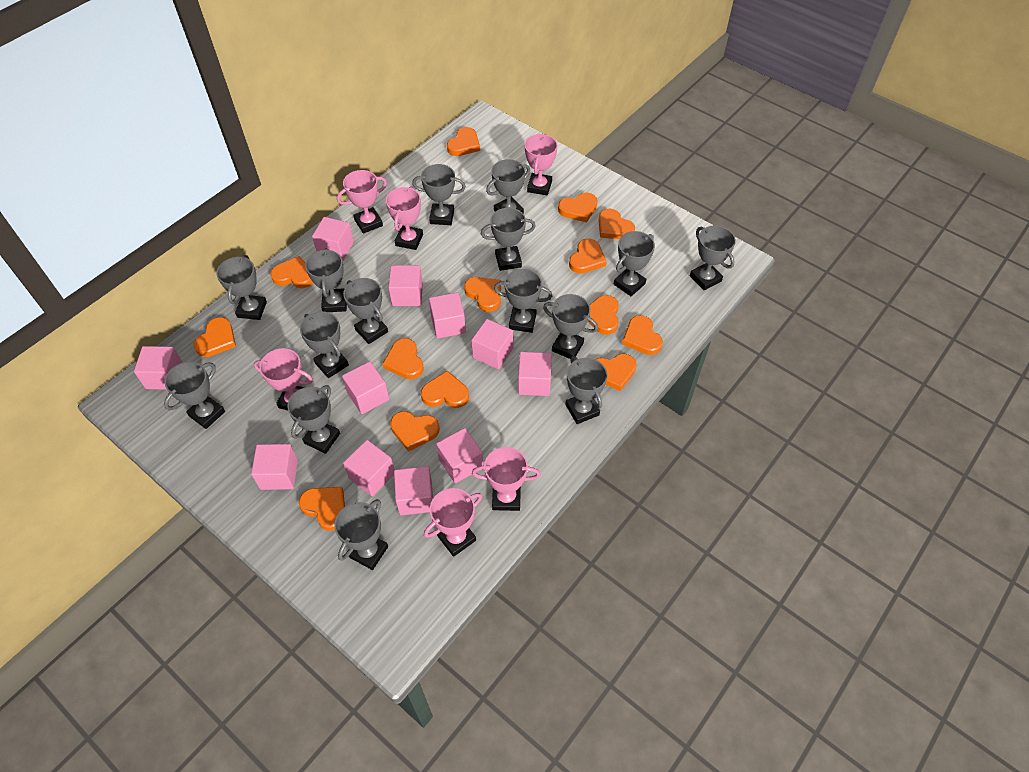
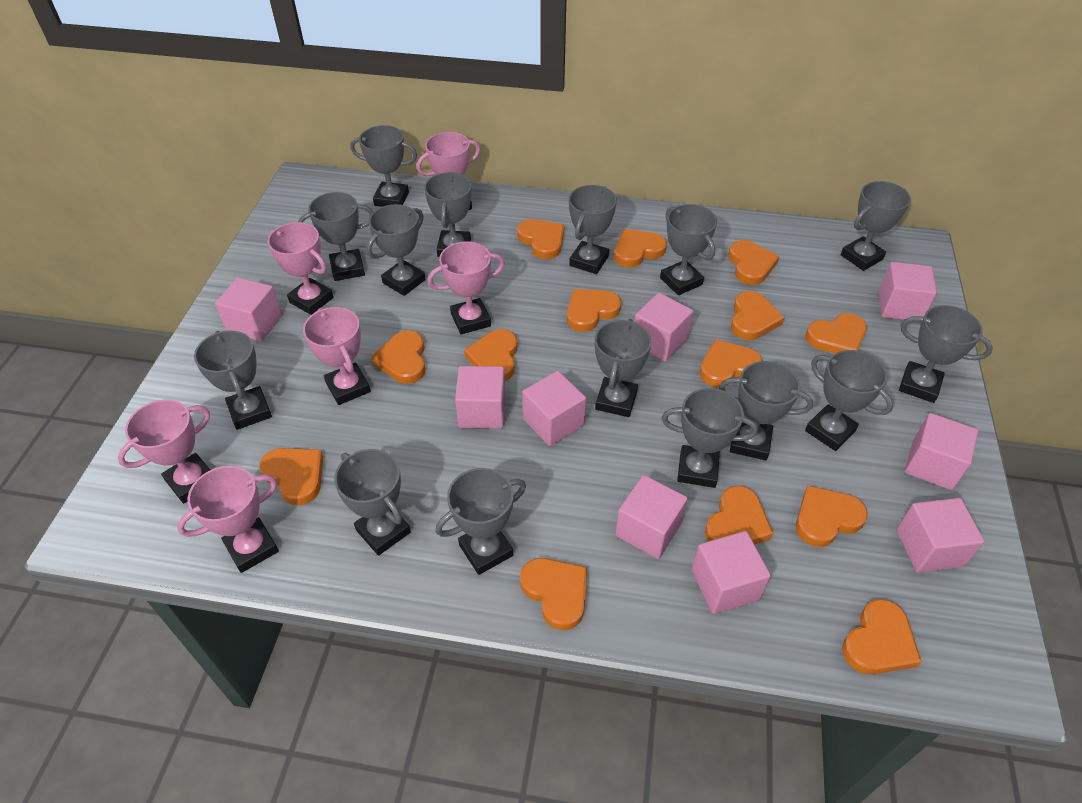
pink cube: [134,346,183,390] [251,444,298,490] [312,217,354,261] [342,361,389,414] [343,440,394,496] [388,265,423,306] [394,466,433,515] [429,292,466,338] [436,428,483,483] [471,319,513,369] [518,352,552,396] = 11 -> [215,277,282,341] [455,366,506,429] [522,371,586,446] [615,475,688,559] [634,293,693,362] [692,531,771,614] [878,262,937,322] [896,498,985,573] [905,413,978,490] = 9

